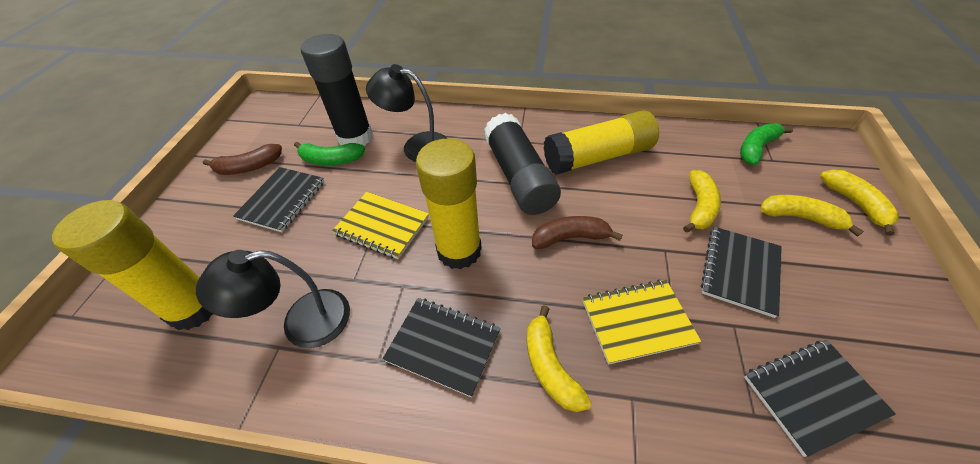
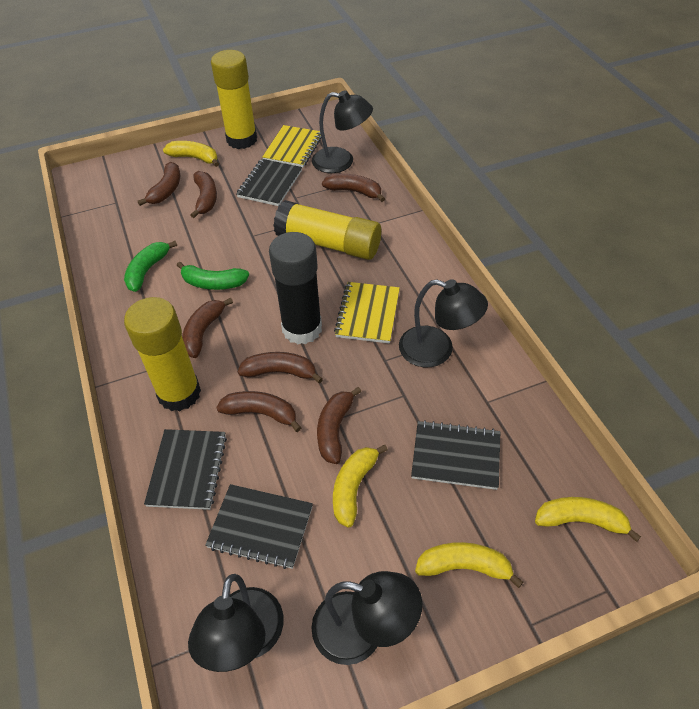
black glue stick: [301,34,373,146] [484,113,561,215] = 2 -> [269,232,322,345] = 1
black lamp: [196,250,350,348] [366,64,447,162] = 2 -> [188,574,284,672] [311,571,422,665] [312,90,373,173] [399,279,488,367] = 4
brown banana: [203,144,282,175] [532,216,623,249] = 2 -> [138,162,180,206] [182,298,233,358] [191,171,217,218] [216,391,301,432] [238,352,323,383] [317,387,361,464] [322,173,385,202] = 7

